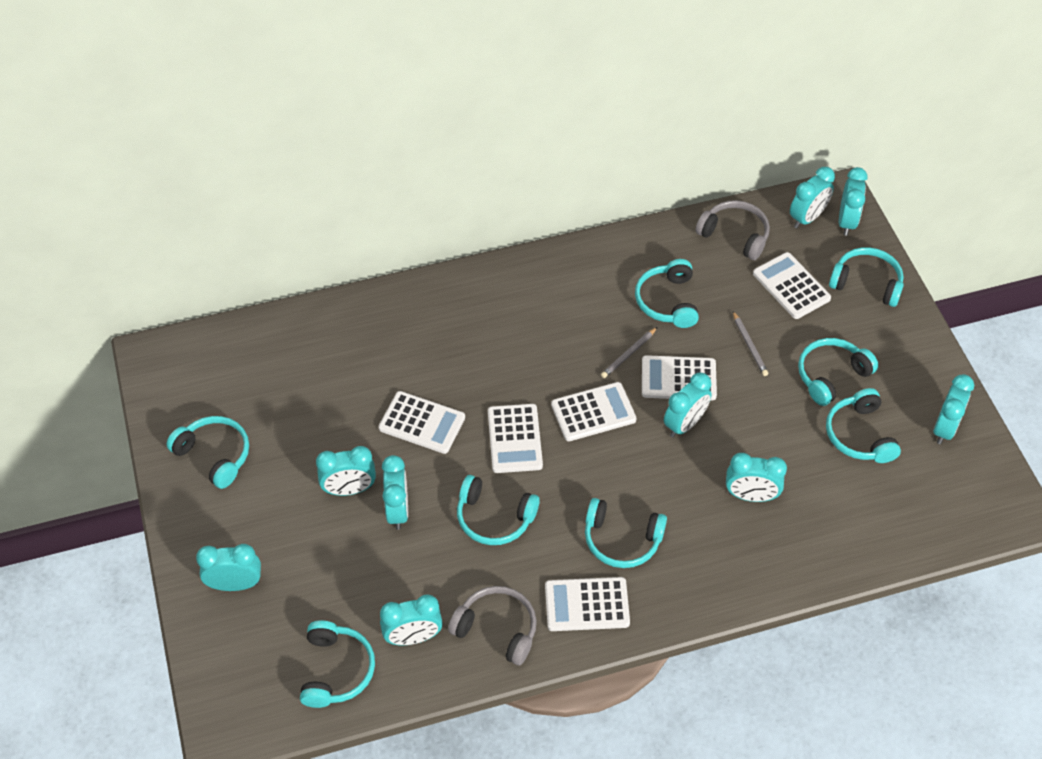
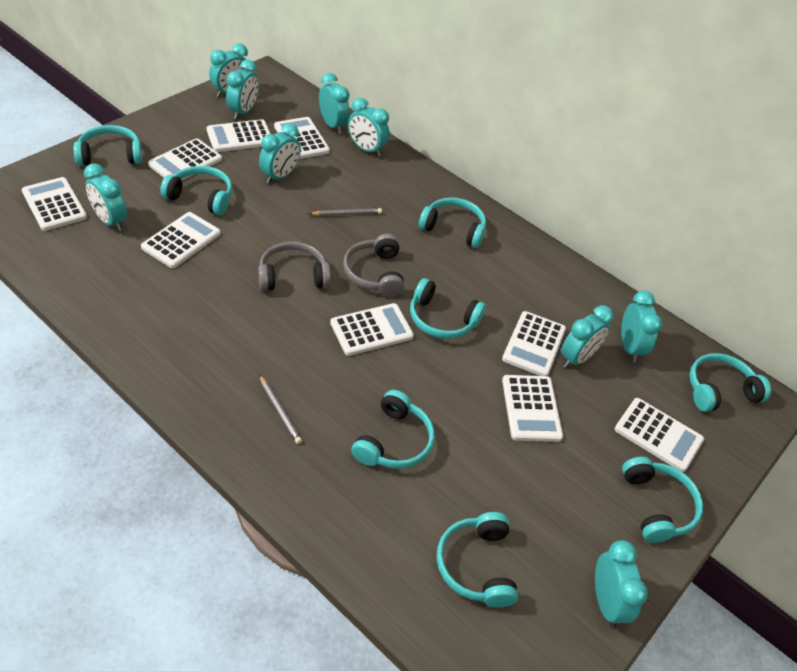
white calculator: [379,391,465,454] [488,404,543,473] [545,577,630,631] [551,382,636,441] [642,355,717,400] [753,252,831,319] = 6 -> [22,177,87,231] [141,212,221,268] [148,138,222,180] [206,119,271,152] [274,117,330,159] [330,303,414,356] [502,311,566,376] [502,375,563,442] [615,398,704,472] = 9

